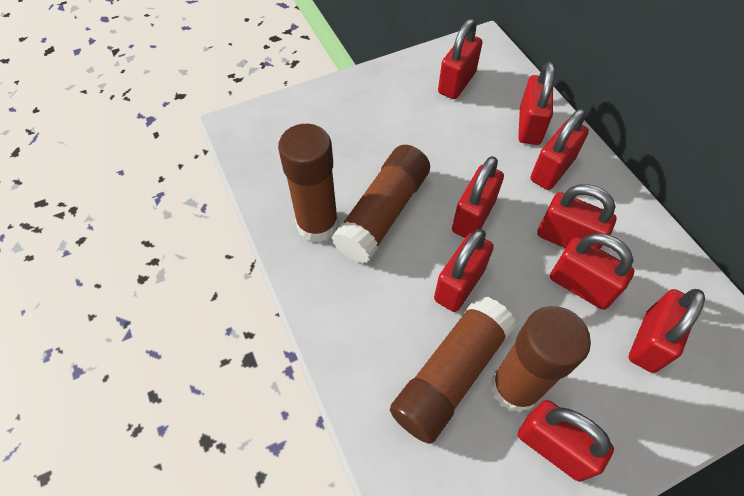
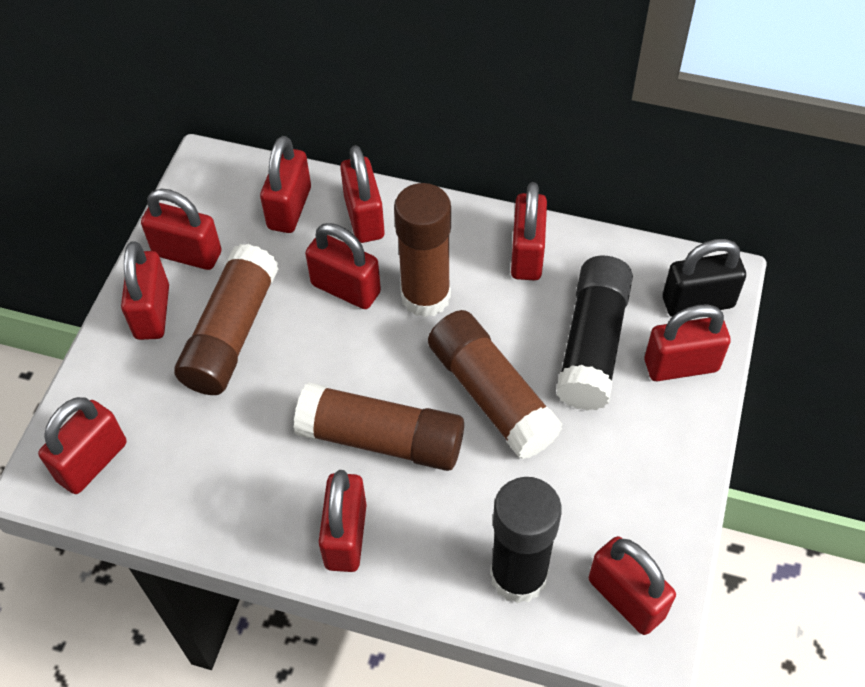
black glue stick: none = 0 -> [490,477,562,603] [556,256,633,410] = 2
black padlock: none = 0 -> [663,239,746,317] = 1
red padlock: [434,229,494,312] [438,19,482,99] [452,156,504,238] [518,62,555,145] [518,400,614,482] [530,109,589,190] [537,184,617,249] [550,233,634,310] [629,289,705,373] = 9 -> [38,397,127,494] [121,241,169,340] [141,188,222,270] [260,136,311,233] [305,223,381,309] [319,470,367,572] [340,145,385,243] [511,182,547,280] [589,536,676,635] [645,304,731,381] = 10

